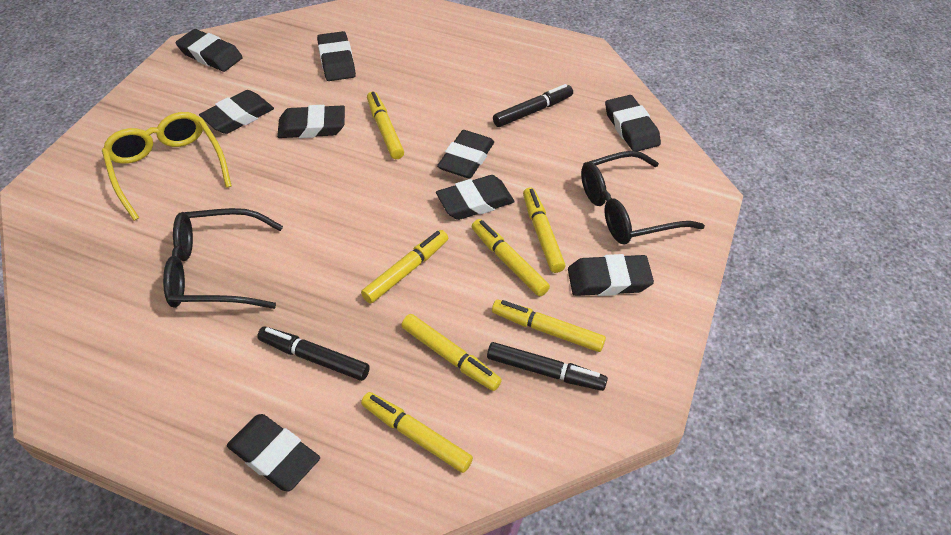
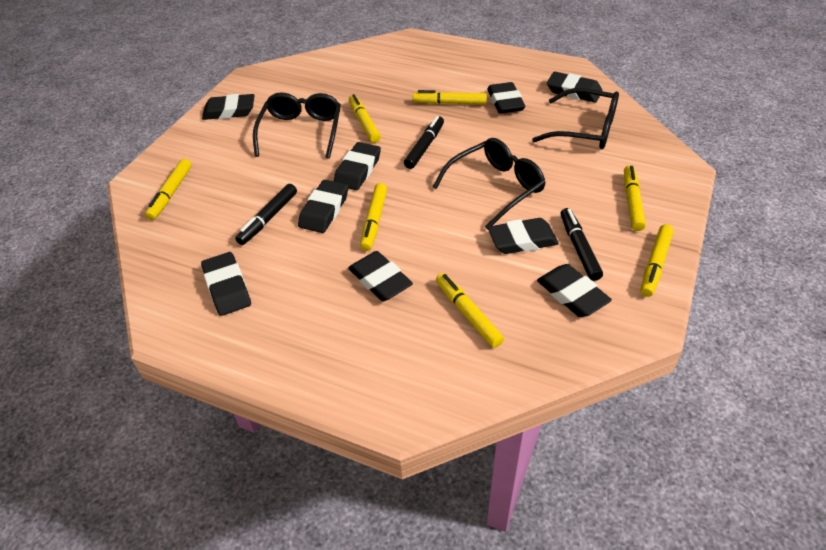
black glasses: [163,208,283,309] [581,151,705,245] = 2 -> [253,92,341,159] [433,138,546,230] [532,88,619,149] = 3
yellow glasses: [102,112,232,221] = 1 -> none = 0

